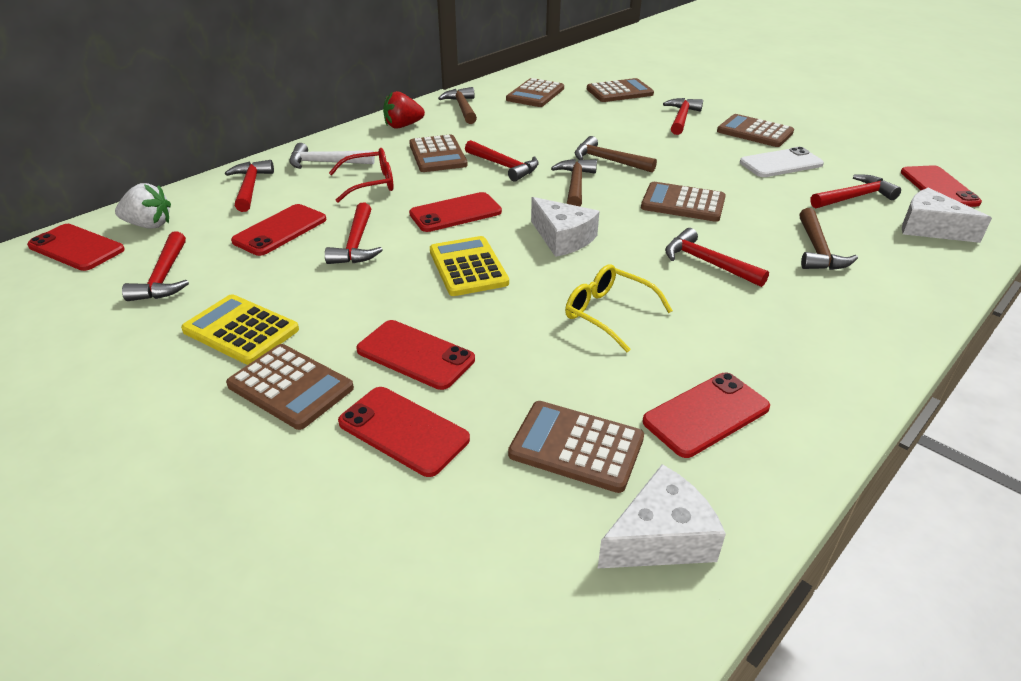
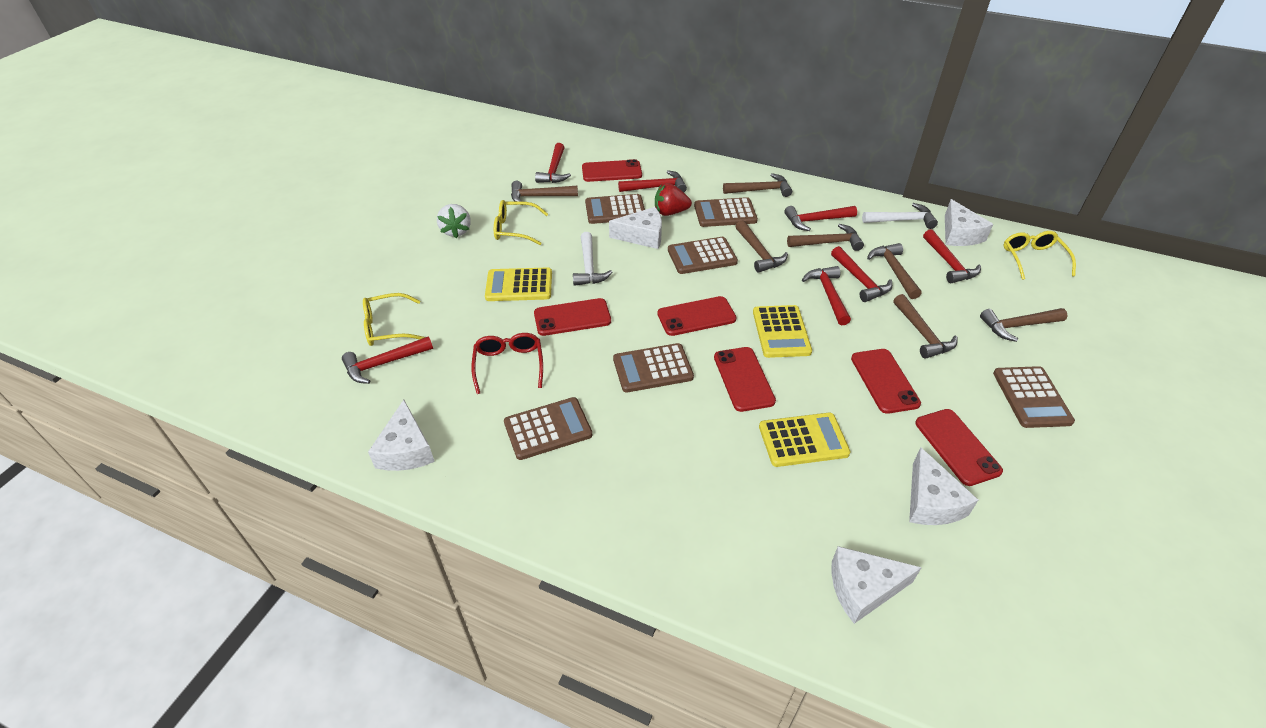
brown calculator: [226,344,354,430] [409,135,468,172] [506,78,564,107] [508,401,644,493] [587,78,654,102] [641,182,726,222] [717,114,794,147] = 7 -> [504,397,592,460] [585,194,645,224] [613,343,694,393] [668,237,738,274] [694,197,758,227] [993,366,1075,428] = 6
brown hammer: [438,87,477,124] [551,159,597,207] [574,136,657,173] [799,208,858,270] = 4 -> [511,181,578,202] [723,173,792,197] [735,220,788,273] [787,224,864,251] [867,243,922,299] [893,294,958,359] [980,308,1068,342] = 7
red phone: [27,224,125,271] [231,204,327,256] [338,387,470,477] [356,320,475,390] [409,192,502,232] [643,373,770,458] [901,165,982,207] = 7 -> [534,298,611,336] [582,159,642,182] [657,296,737,336] [714,347,776,412] [851,349,921,414] [915,409,1003,486] = 6
white cheese: [531,197,599,257] [598,464,726,568] [902,188,992,243] = 3 -> [368,400,435,471] [609,207,662,249] [831,546,922,624] [909,447,978,525] [945,199,993,246] = 5
white hammer: [289,143,375,169] = 1 -> [573,232,613,286] [862,203,938,229] = 2
white phone: [740,147,824,177] = 1 -> none = 0
yellow calculator: [181,294,299,365] [430,236,509,296] = 2 -> [485,267,552,301] [753,305,812,358] [759,413,850,467] = 3
yellow glasses: [565,264,673,352] = 1 -> [363,293,425,346] [494,200,548,245] [1004,231,1076,280] = 3

